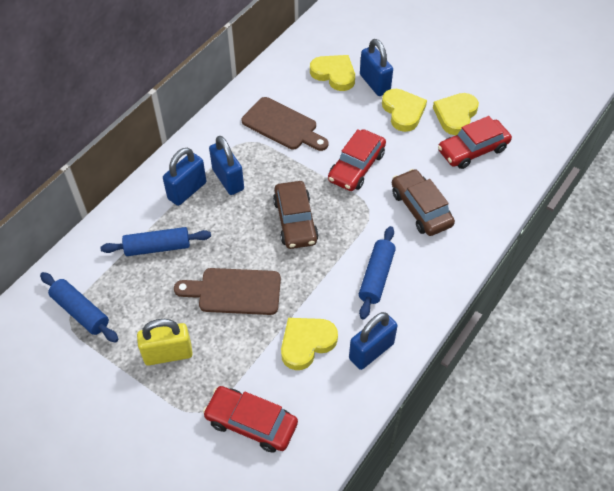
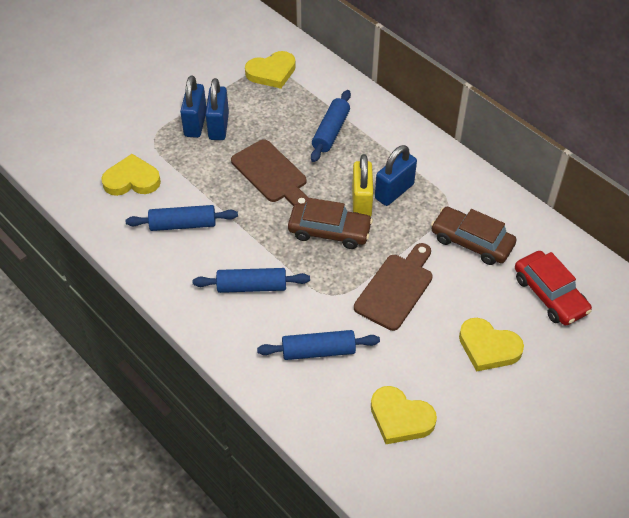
blue padlock: [163,148,207,206] [209,136,244,195] [349,312,398,370] [360,39,393,96] = 4 -> [180,75,206,138] [205,78,229,140] [375,145,417,206] = 3
blue rolling pin: [40,272,119,343] [100,227,211,256] [359,226,396,320] = 3 -> [126,205,238,231] [193,268,310,293] [257,330,380,360] [311,90,351,162] = 4
red car: [203,386,298,453] [328,129,386,191] [438,116,512,169] = 3 -> [515,251,592,326] = 1

